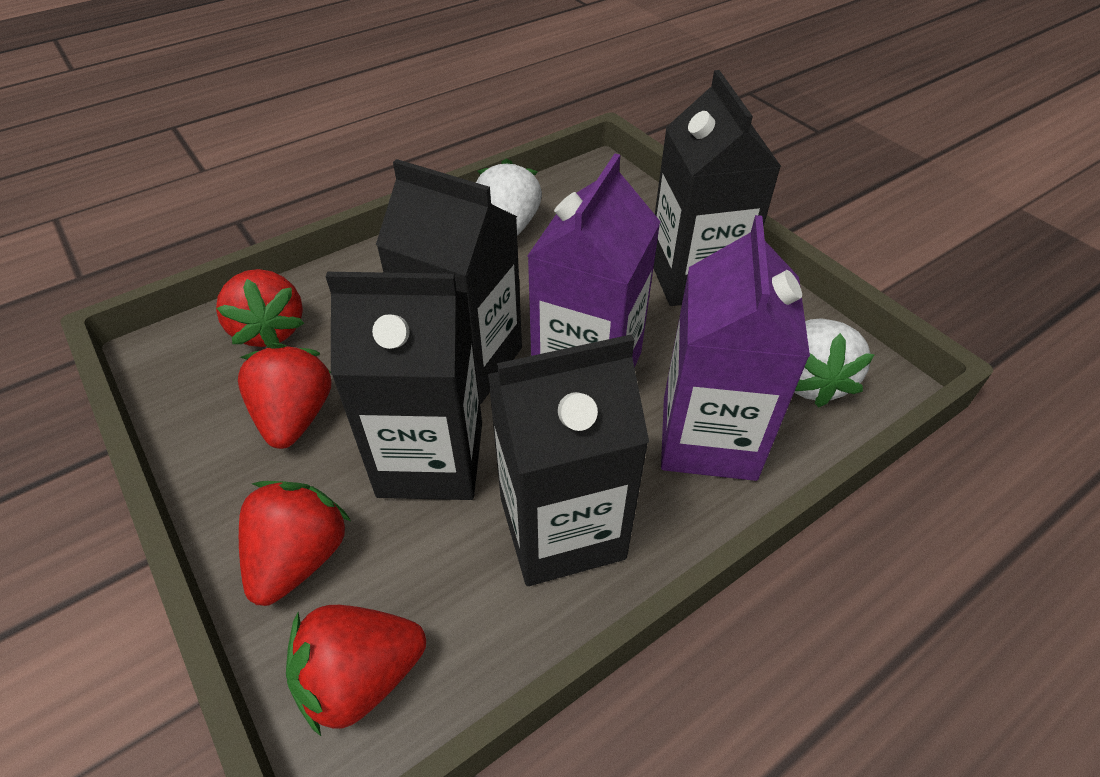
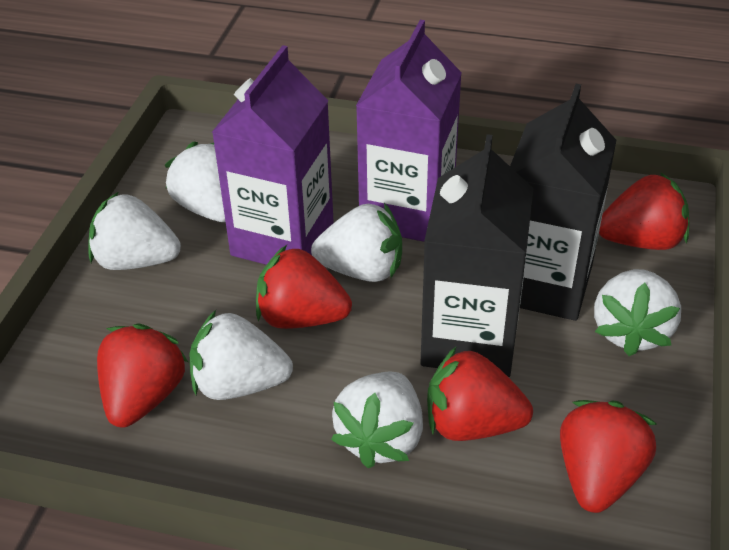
black carton: [326,272,482,500] [376,159,522,404] [488,334,649,586] [653,70,781,306] = 4 -> [421,134,534,377] [510,84,617,321] = 2
red strawberry: [216,269,304,348] [238,343,332,449] [239,481,351,606] [286,605,426,736] = 4 -> [97,323,188,428] [256,245,352,329] [427,346,533,441] [560,400,656,513] [599,172,689,250] = 5
white strawberry: [476,159,542,236] [794,319,875,407] = 2 -> [88,192,181,270] [164,142,225,222] [190,310,293,400] [311,203,402,282] [331,372,423,468] [594,269,681,356] = 6

